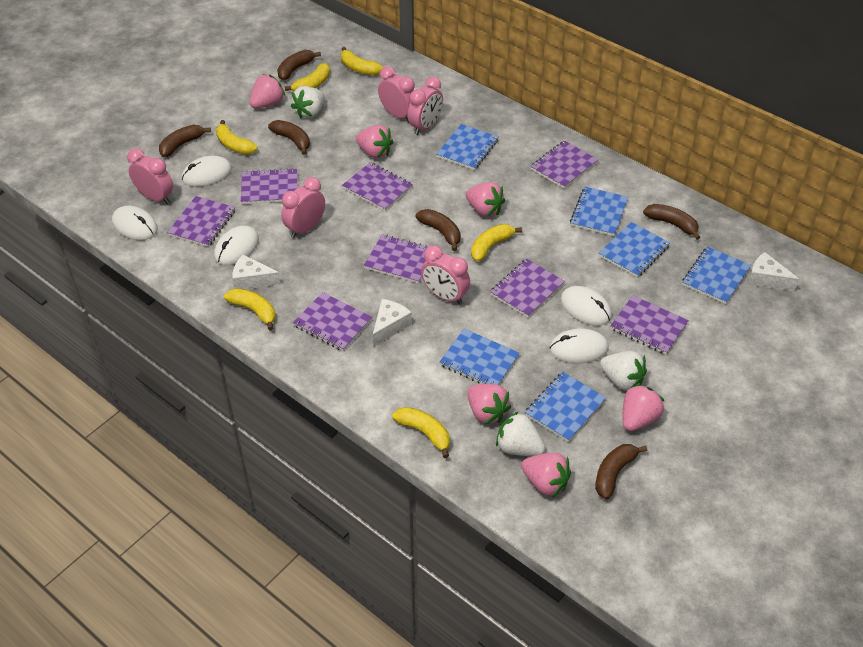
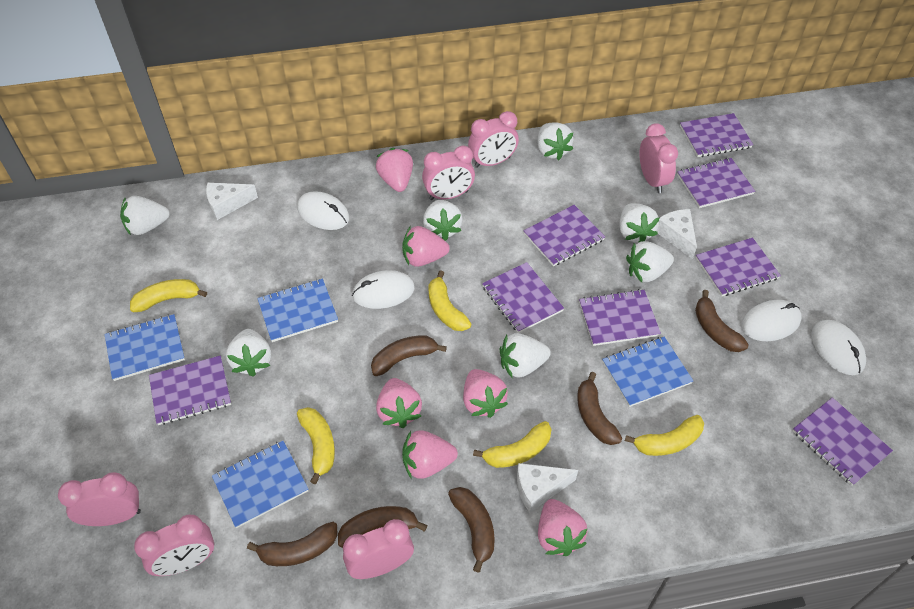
blue notebook: [436,124,499,170] [439,329,520,385] [525,372,606,442] [570,187,628,236] [599,222,670,277] [682,246,751,304] = 6 -> [104,314,185,381] [212,441,308,528] [257,279,338,342] [602,337,693,407] = 4
pink clock: [127,148,173,204] [281,177,325,238] [378,66,415,122] [408,77,443,135] [421,245,470,304] = 5 -> [58,472,141,526] [134,515,215,576] [343,519,414,579] [422,145,475,200] [468,111,519,168] [639,123,678,193] = 6
white mouse: [112,206,158,240] [182,156,232,187] [214,226,259,265] [549,329,608,363] [560,286,612,326] = 5 -> [297,191,350,230] [352,270,415,309] [741,300,802,341] [811,320,866,375] = 4
white strawberry: [291,86,325,118] [496,411,545,456] [600,351,647,391] = 3 -> [120,196,170,235] [226,329,271,377] [423,200,463,241] [500,333,551,378] [537,122,573,160] [619,203,659,242] [626,241,674,282] = 7
yellow banana: [216,120,257,154] [224,288,276,330] [285,63,330,91] [341,47,383,75] [392,407,450,458] [471,224,522,262] = 6 -> [130,279,207,312] [297,407,335,484] [429,270,471,331] [473,421,552,468] [625,415,704,456] = 5

